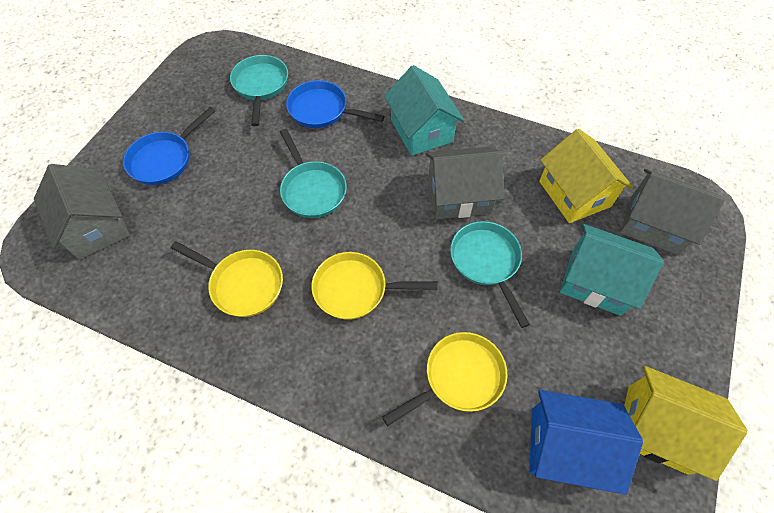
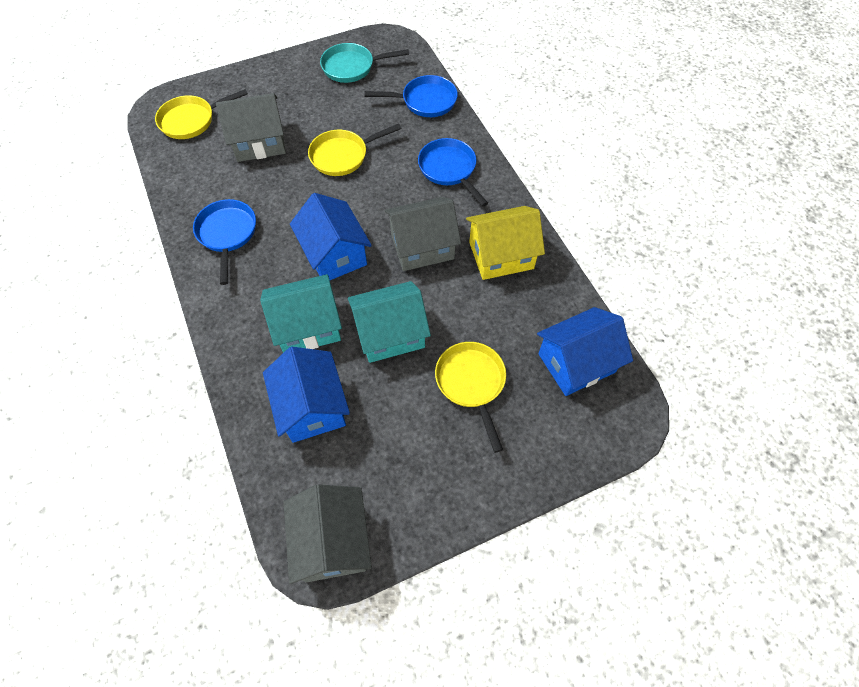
blue house: [529,390,643,495] = 1 -> [263,347,350,443] [290,193,372,280] [537,307,633,396] = 3
blue pan: [123,107,215,185] [286,80,385,128] = 2 -> [193,199,256,285] [364,75,458,117] [418,138,488,207] = 3
turquoise pan: [230,55,288,126] [280,129,347,218] [450,221,530,328] = 3 -> [320,43,409,83] = 1
yellow house: [539,129,633,223] [624,366,747,481] = 2 -> [466,206,545,280] = 1

